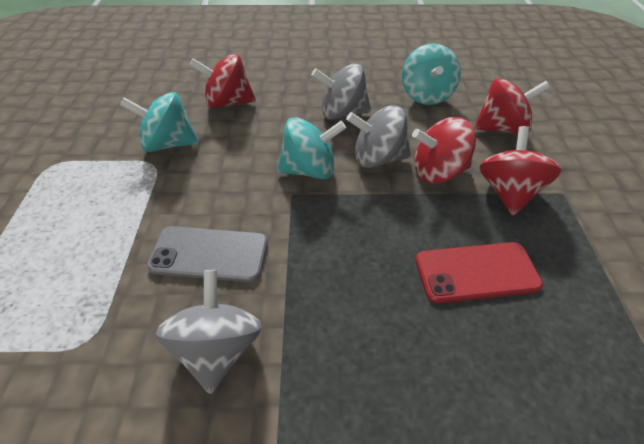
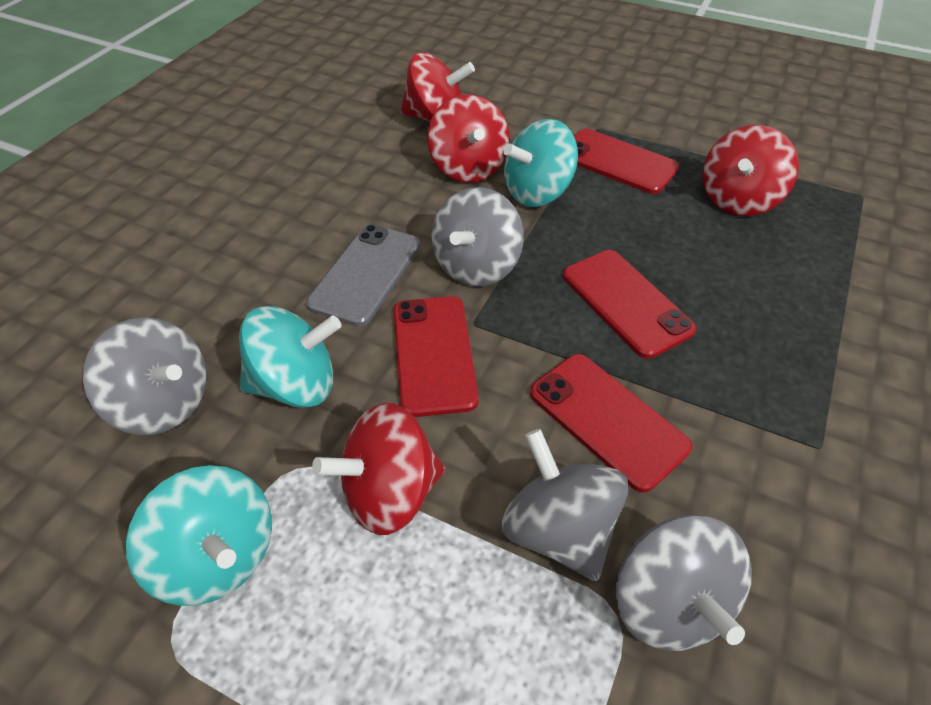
grey spinning top: [156,270,262,394] [312,63,371,120] [346,105,411,168] = 3 -> [83,317,207,435] [431,187,524,287] [501,429,628,581] [616,515,752,651] = 4
red phone: [415,242,543,304] = 1 -> [393,296,479,417] [530,354,693,492] [563,250,697,359] [574,129,679,194] = 4

